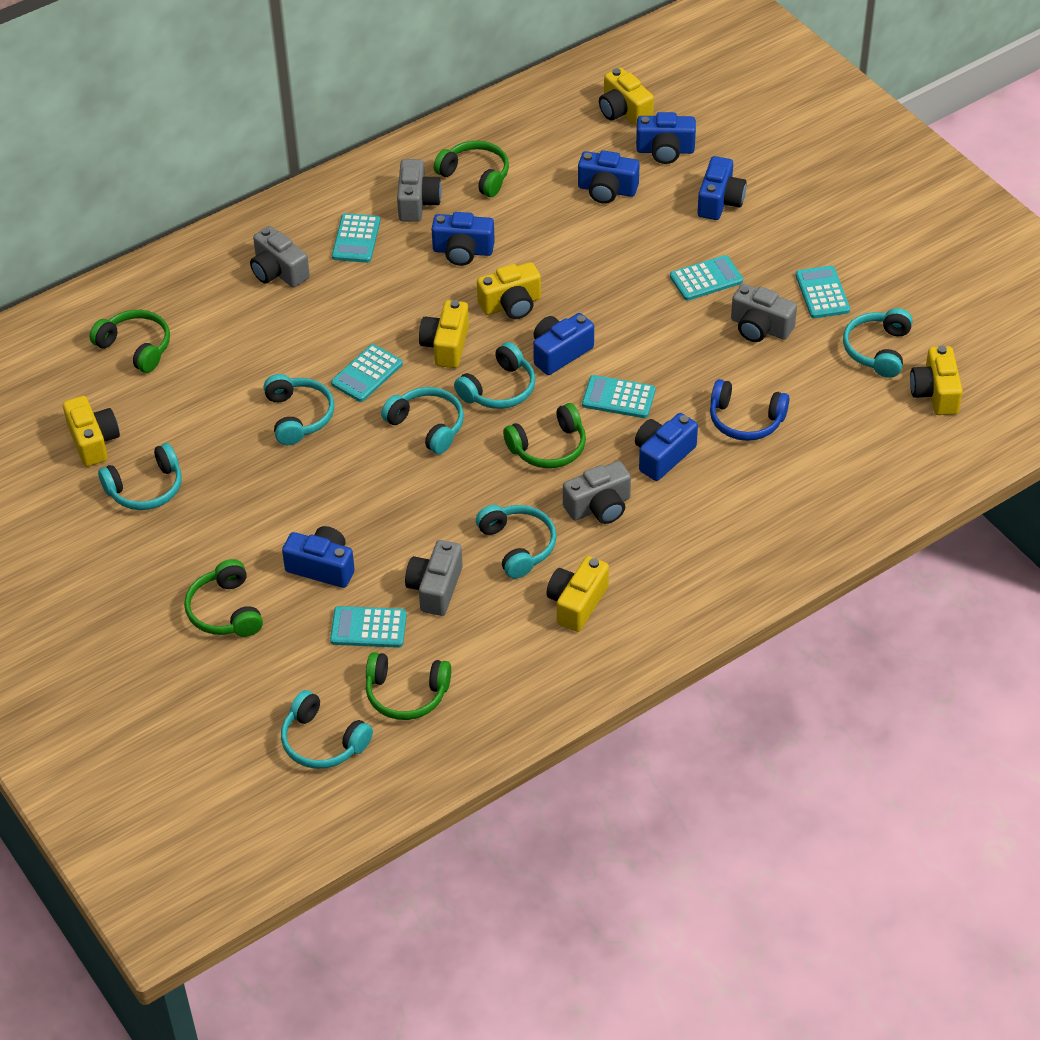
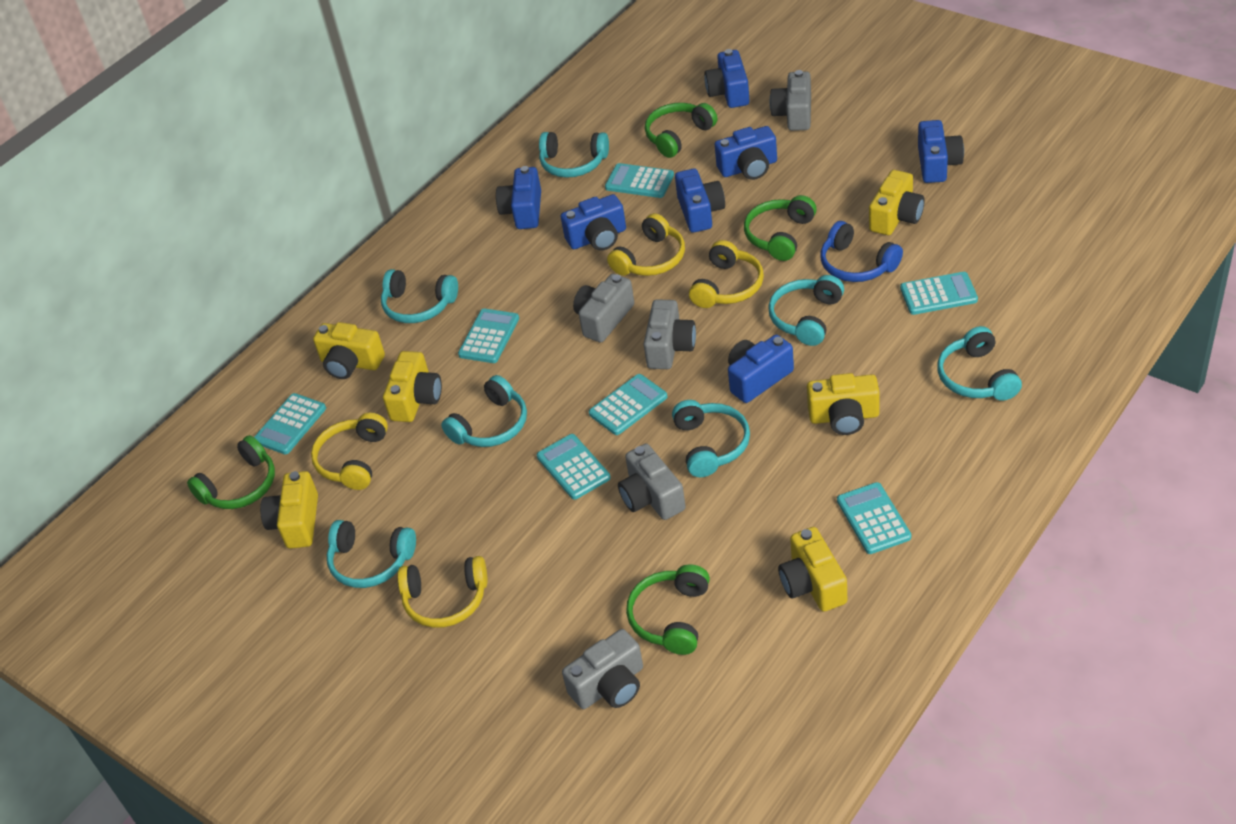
green headphones: [89,310,170,373] [184,559,263,637] [366,652,451,720] [434,141,509,197] [503,403,586,468] = 5 -> [187,435,275,509] [626,565,710,655] [645,103,717,158] [744,195,817,261] = 4
turquoise calculator: [330,606,407,648] [331,344,403,402] [332,213,380,263] [582,375,656,418] [670,255,743,301] [796,266,850,318] = 6 -> [254,393,326,455] [458,308,519,363] [537,434,611,500] [589,374,668,435] [605,163,674,198] [837,482,911,554] [900,272,978,315] = 7
yellow headphones: none = 0 -> [311,413,388,490] [398,556,487,628] [607,213,685,276] [689,240,764,308] = 4

